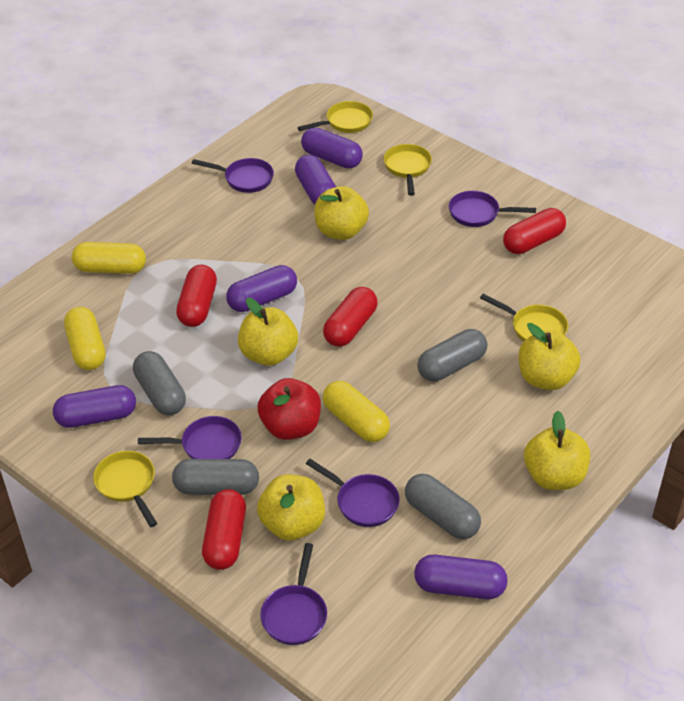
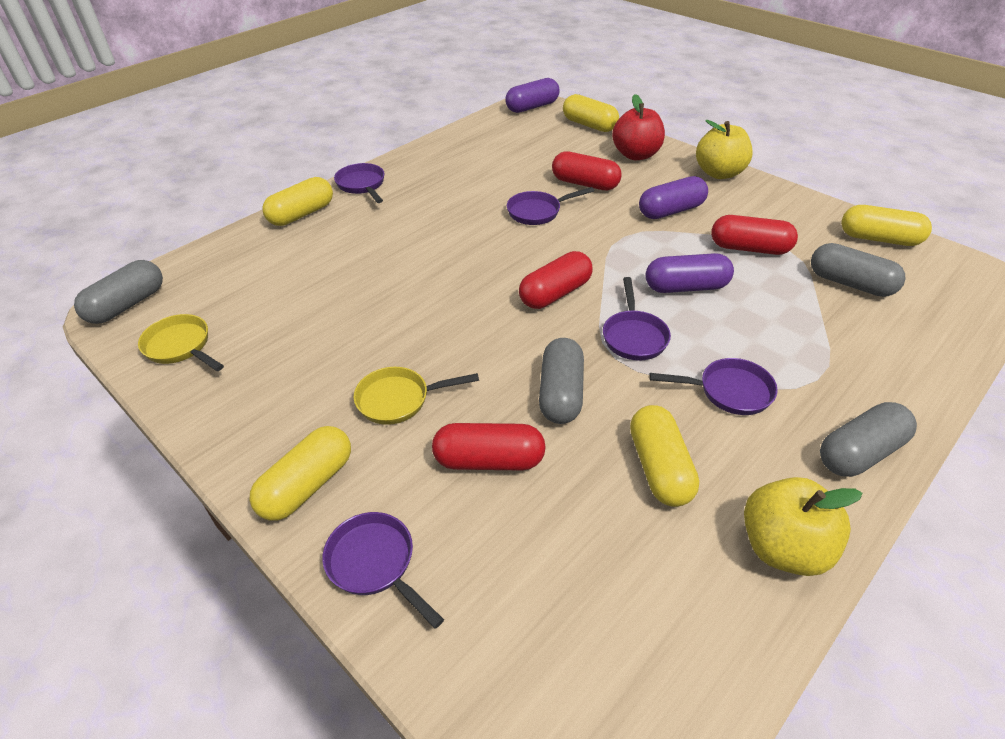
purple capsule: [53,385,136,428] [226,265,297,312] [295,155,336,205] [301,127,363,169] [414,555,508,599] = 5 -> [505,78,560,113] [639,176,708,219] [645,253,734,293] = 3
yellow apple: [238,298,298,366] [257,474,325,541] [314,186,369,240] [519,323,580,390] [524,411,590,490] = 5 -> [696,120,753,179] [744,477,862,576] = 2
yellow capsule: [64,307,106,370] [72,242,146,274] [323,381,390,442] = 3 -> [249,426,351,521] [262,177,333,226] [563,94,619,132] [630,405,699,507] [841,205,932,246] = 5
yellow pan: [93,451,157,527] [298,101,373,133] [384,144,432,196] [480,294,568,342] = 4 -> [138,314,224,371] [354,367,479,425] = 2

